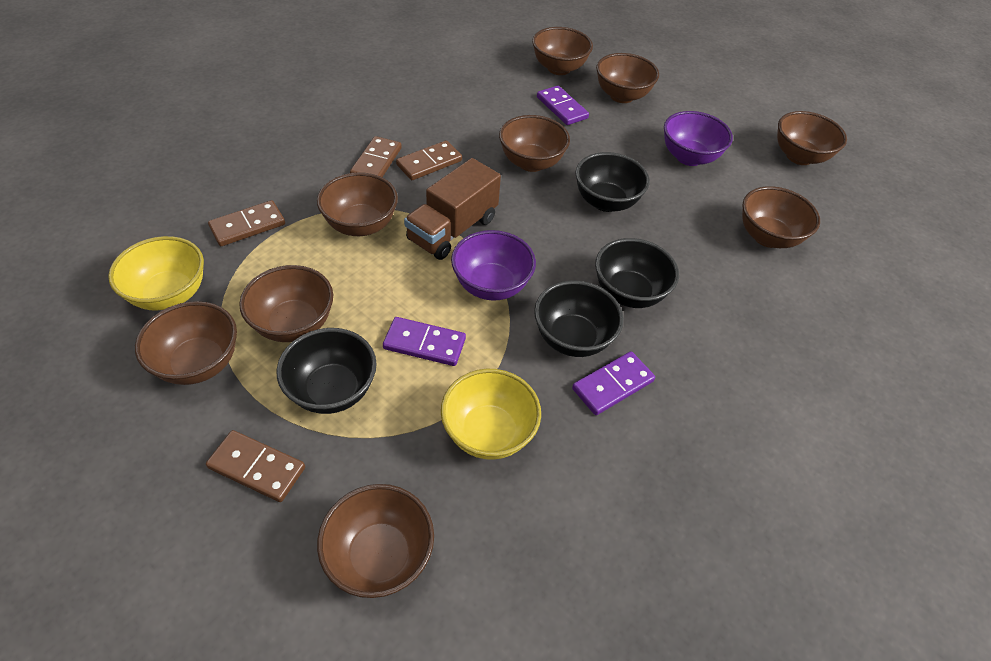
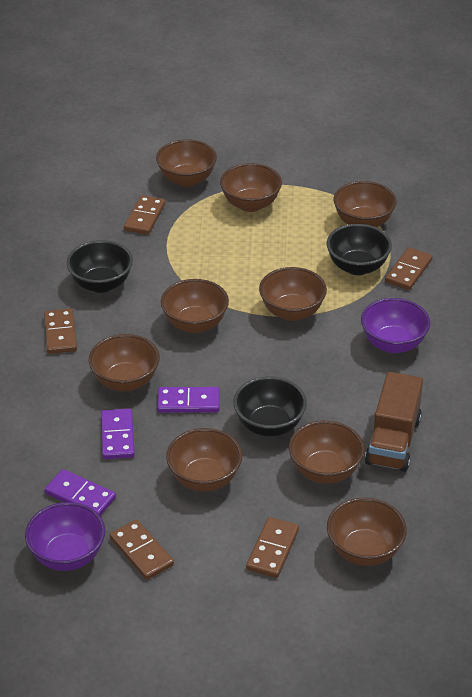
black bowl: [277,328,377,414] [534,280,624,357] [575,152,650,212] [595,238,679,308] = 4 -> [67,240,133,293] [233,376,307,436] [327,224,392,275] = 3
brown domino: [206,430,305,502] [208,200,285,246] [350,136,402,177] [396,140,462,180] = 4 -> [44,309,77,354] [110,519,174,580] [124,195,165,235] [246,517,299,578] [385,247,433,290] = 5
yellow bowl: [108,236,204,310] [441,369,541,460] = 2 -> none = 0

